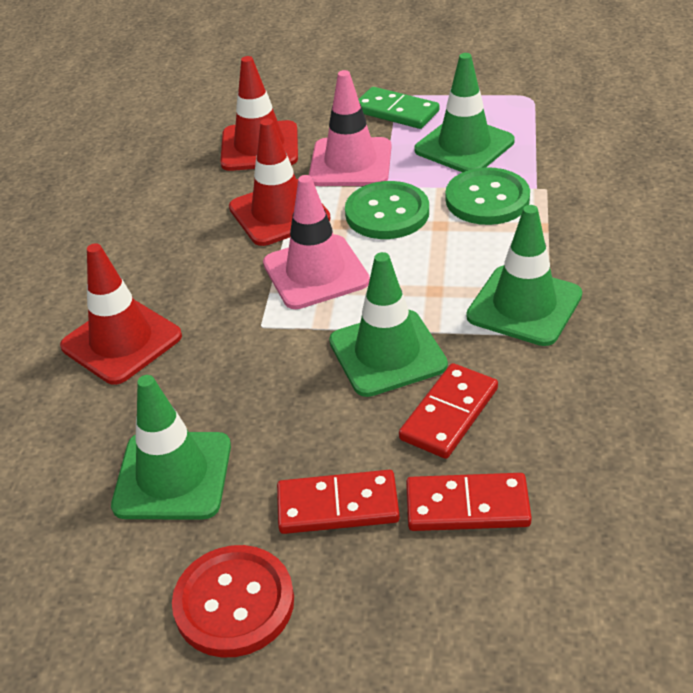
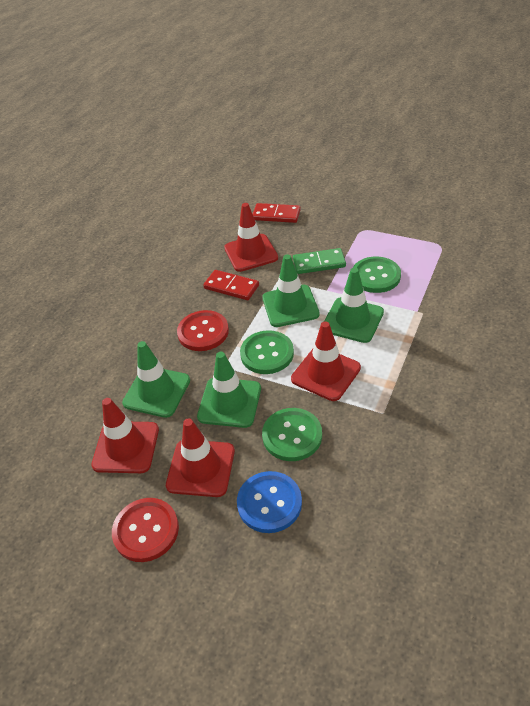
blue button: none = 0 -> [237,471,302,533] = 1
green button: [345,181,429,239] [445,167,530,225] = 2 -> [240,330,294,374] [262,408,322,461] [353,257,401,293] = 3
pink traffic cone: [263,175,370,309] [309,70,392,186] = 2 -> none = 0
red button: [172,545,294,657] = 1 -> [112,498,179,562] [177,310,229,351] = 2
red domino: [277,470,400,534] [399,363,498,459] [406,473,532,531] = 3 -> [203,270,259,300] [253,203,301,223] = 2
red traffic cone: [60,243,182,385] [220,56,298,171] [229,119,330,246] = 3 -> [91,398,159,473] [166,418,235,497] [224,203,278,272] [291,321,361,401] = 4

